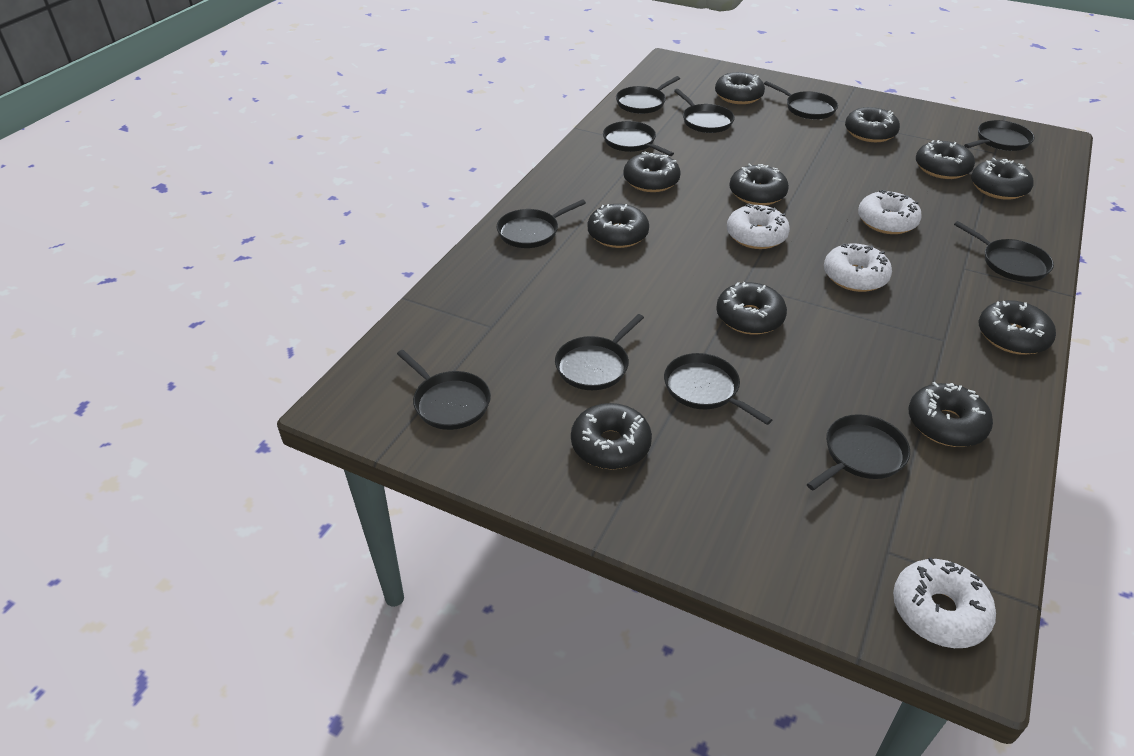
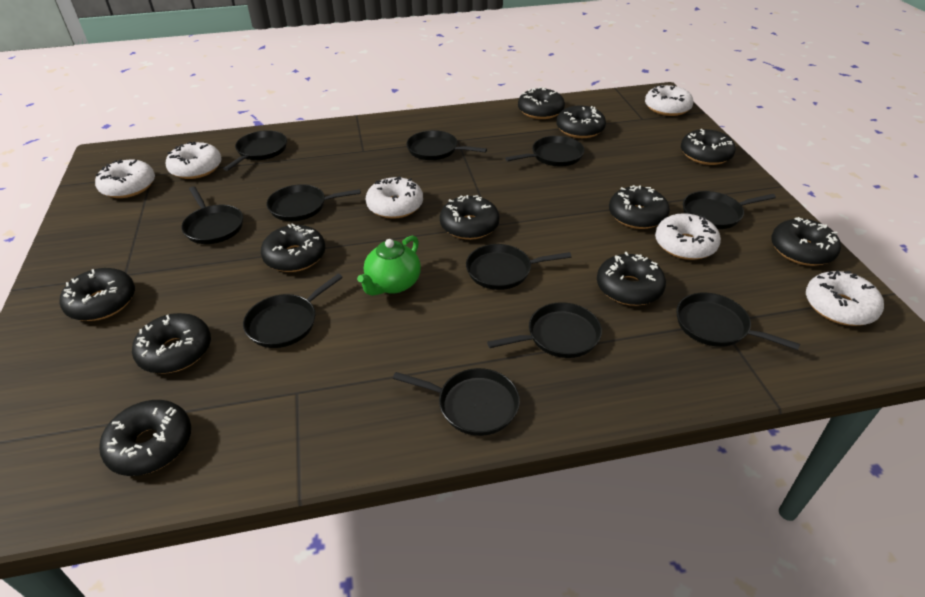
green teapot: none = 0 -> [357,235,421,296] = 1
white donut: [727,204,790,249] [824,243,892,292] [858,190,922,234] [893,557,996,648] = 4 -> [95,160,155,198] [166,141,221,179] [366,176,423,219] [645,85,693,116] [655,213,721,260] [806,271,884,326] = 6

